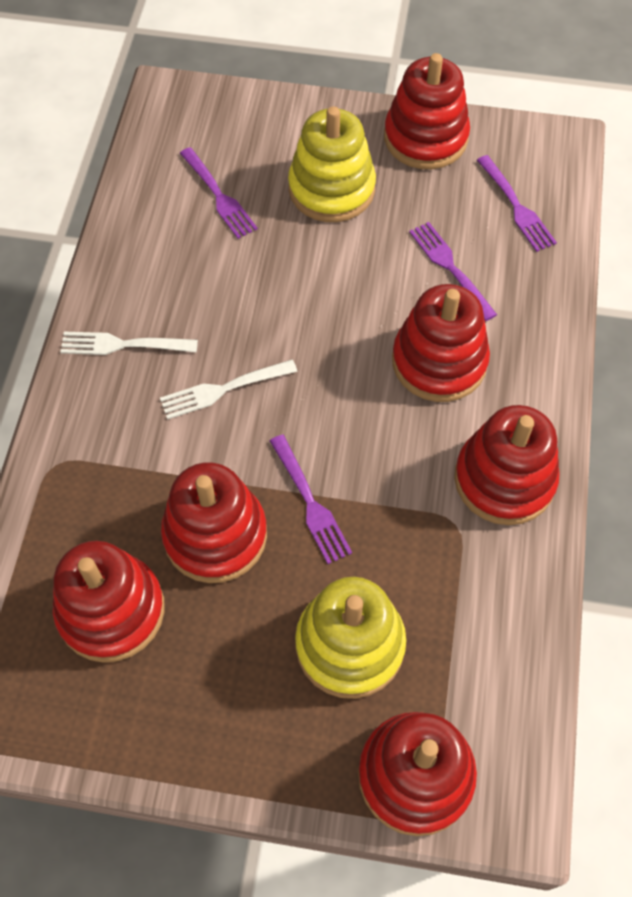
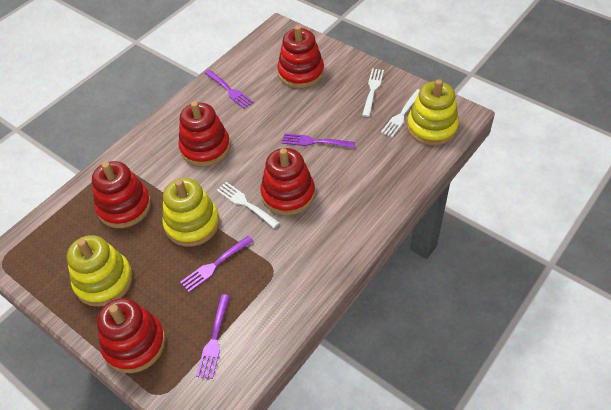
red stacking toy: [53,541,165,663] [161,462,267,583] [358,712,477,836] [384,53,470,169] [392,284,490,402] [454,405,560,525] = 6 -> [92,161,151,228] [97,298,166,373] [178,101,230,167] [260,148,315,215] [277,25,324,88] = 5
white fork: [60,332,198,355] [160,359,297,420] = 2 -> [217,182,280,228] [362,68,384,117] [381,89,420,137] = 3
yellow stacking toy: [288,106,376,222] [295,577,406,699] = 2 -> [67,235,133,307] [162,178,220,247] [407,79,459,146] = 3

